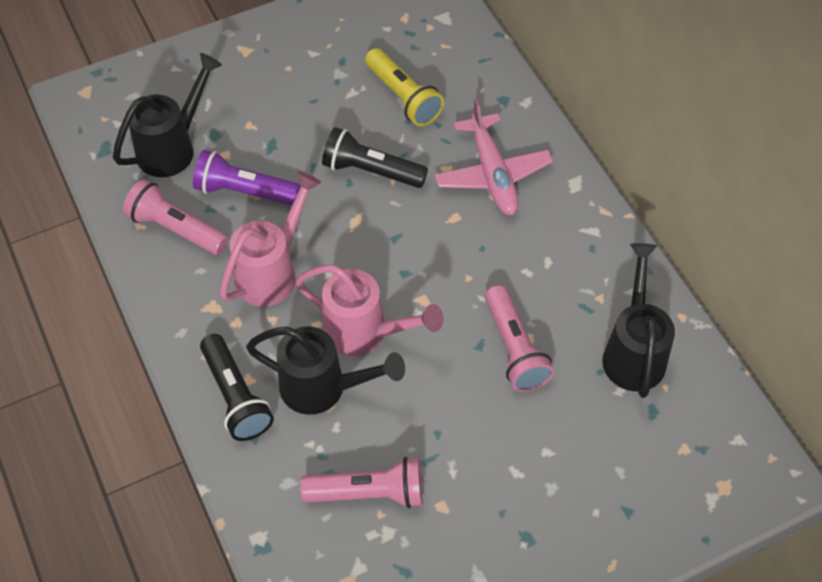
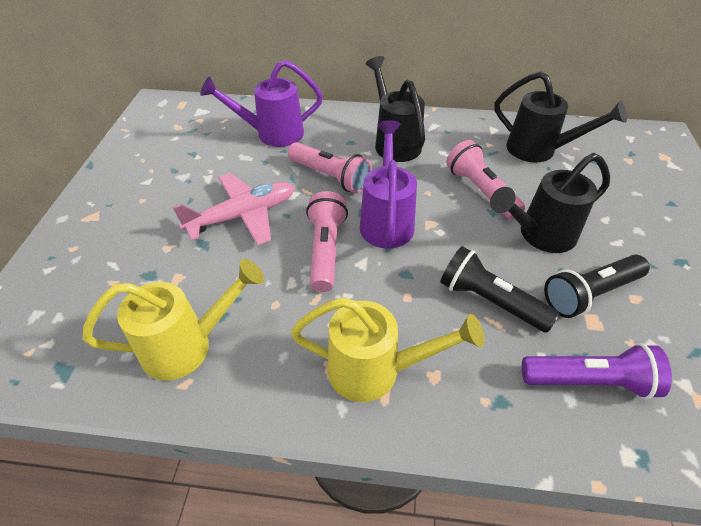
pink watering can: [220,171,322,306] [295,265,444,356] = 2 -> none = 0
purple watering can: none = 0 -> [200,60,323,147] [360,120,417,249] = 2
yellow flashlight: [365,48,444,126] = 1 -> none = 0
yellow watering can: none = 0 -> [83,259,264,380] [291,297,485,402] = 2

